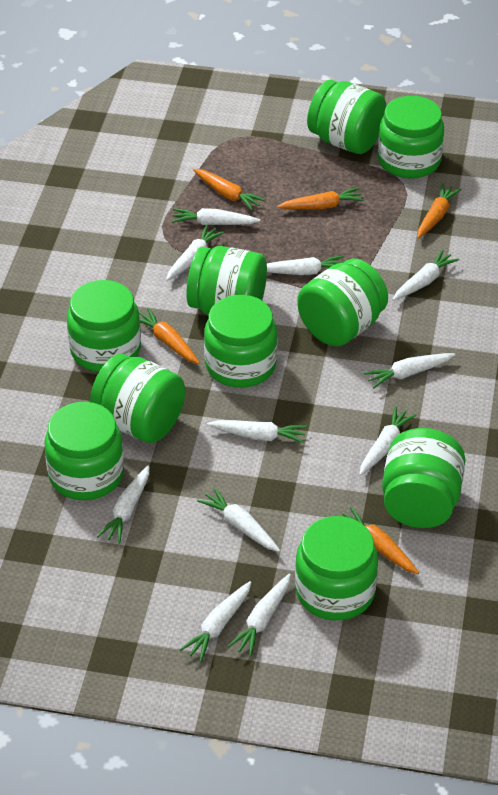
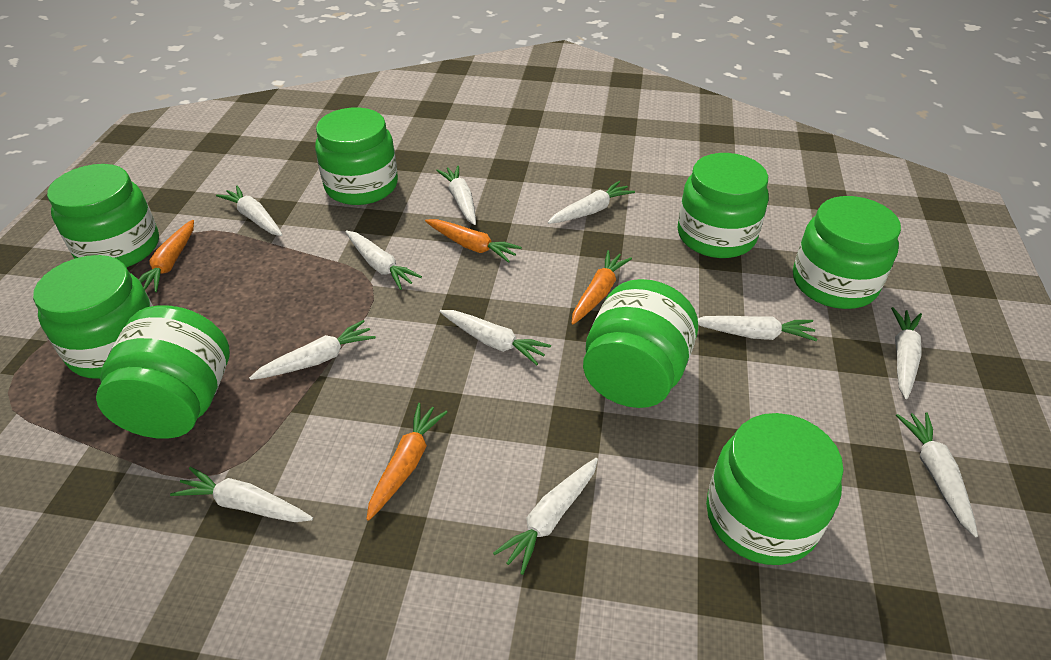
green jar: [45,402,124,500] [67,280,141,372] [90,354,185,443] [186,246,267,315] [204,295,278,388] [295,516,378,620] [297,259,388,347] [307,80,387,154] [378,96,444,179] [382,428,466,528] = 10 -> [33,255,153,379] [47,164,159,268] [96,305,230,439] [315,108,398,205] [583,279,698,408] [678,153,769,258] [706,413,844,565] [793,196,901,309] = 8
orange carrot: [139,308,200,364] [193,169,265,211] [277,187,365,209] [342,507,419,574] [417,183,462,239] = 5 -> [138,220,194,292] [366,403,447,521] [425,219,522,263] [572,250,632,324] = 4

